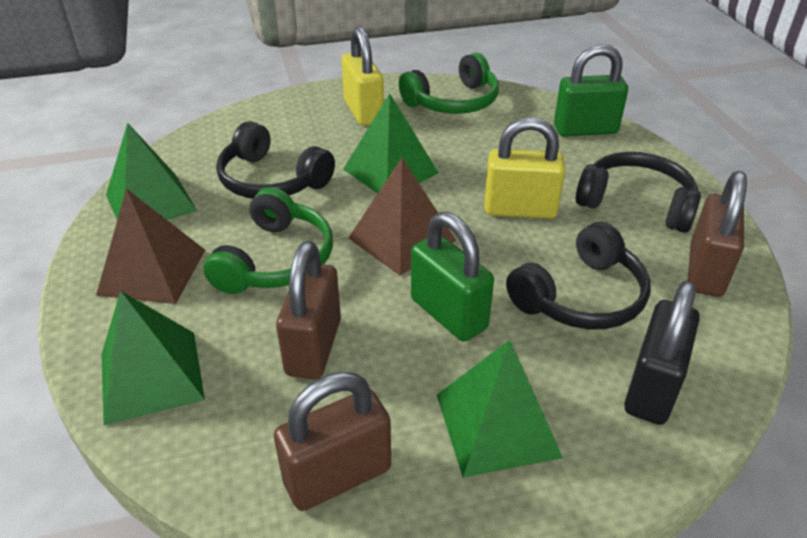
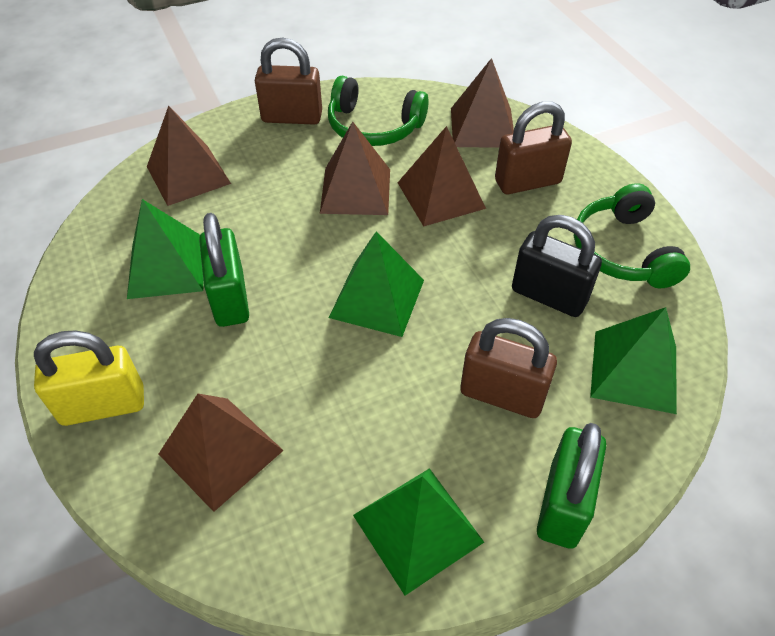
black headphones: [216,121,335,199] [506,222,651,330] [576,152,701,233] = 3 -> none = 0
brown pyramid: [96,188,205,304] [348,158,456,276] = 2 -> [147,105,231,206] [159,394,284,512] [320,122,390,215] [398,126,486,227] [451,58,514,148] = 5
yellow padlock: [342,26,384,126] [485,117,565,219] = 2 -> [34,330,144,426] = 1

